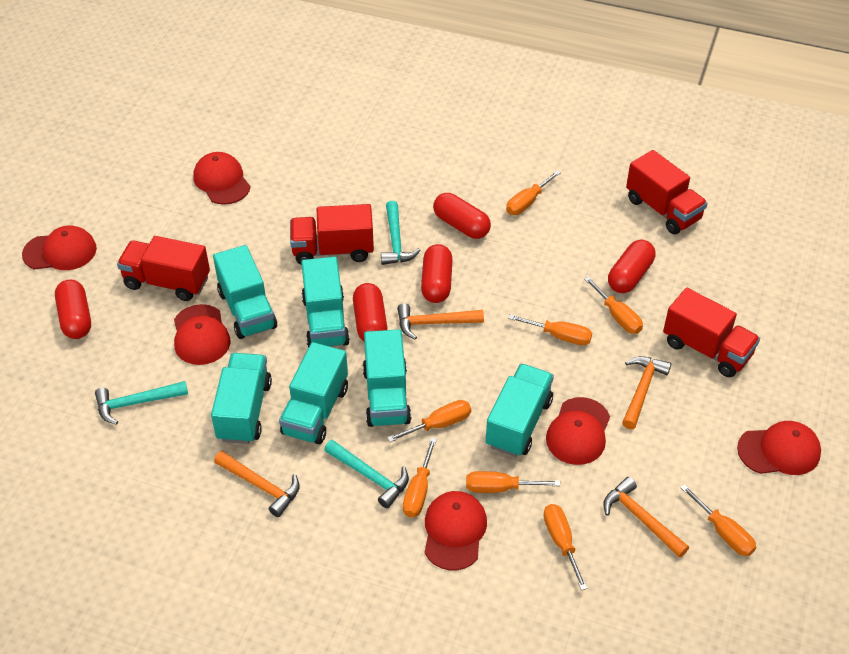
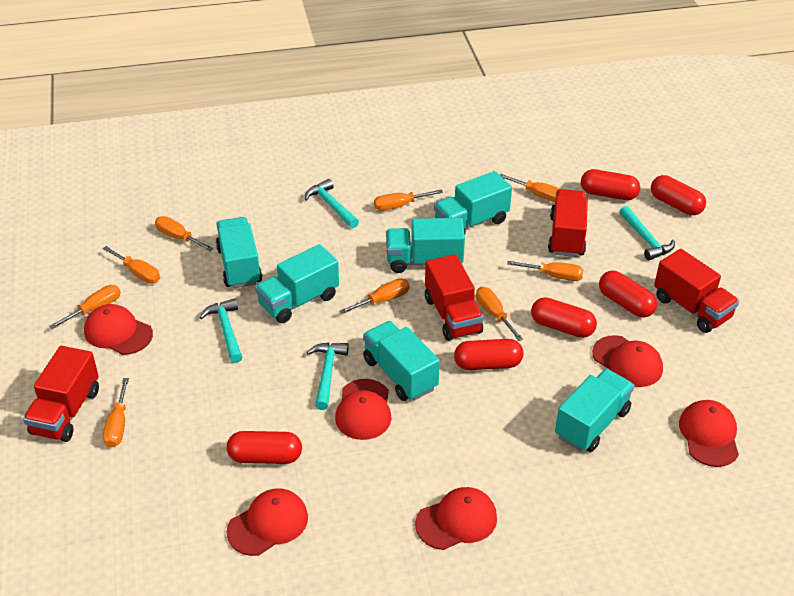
orange hammer: [214,451,300,517] [397,303,484,340] [603,477,689,558] [622,356,671,429] = 4 -> none = 0
orange screwdriver: [387,400,471,442] [403,438,437,517] [466,471,560,493] [506,170,561,215] [508,314,592,345] [544,504,588,590] [584,277,643,334] [680,484,756,556] = 8 -> [49,285,121,329] [102,246,160,284] [103,378,129,448] [155,216,214,251] [340,278,410,314] [374,189,443,211] [476,287,523,341] [500,174,560,202] [507,261,584,281] = 9
red capsule: [55,280,91,339] [353,283,387,341] [421,244,453,303] [433,193,491,239] [608,240,655,293] = 5 -> [227,431,302,464] [454,339,523,370] [531,297,597,338] [581,169,640,200] [599,271,657,318] [651,175,706,215] = 6
turquoise hammer: [95,381,188,425] [324,440,409,508] [381,201,421,265] = 3 -> [199,298,242,363] [304,179,359,228] [306,343,349,410] [619,206,675,260] = 4

